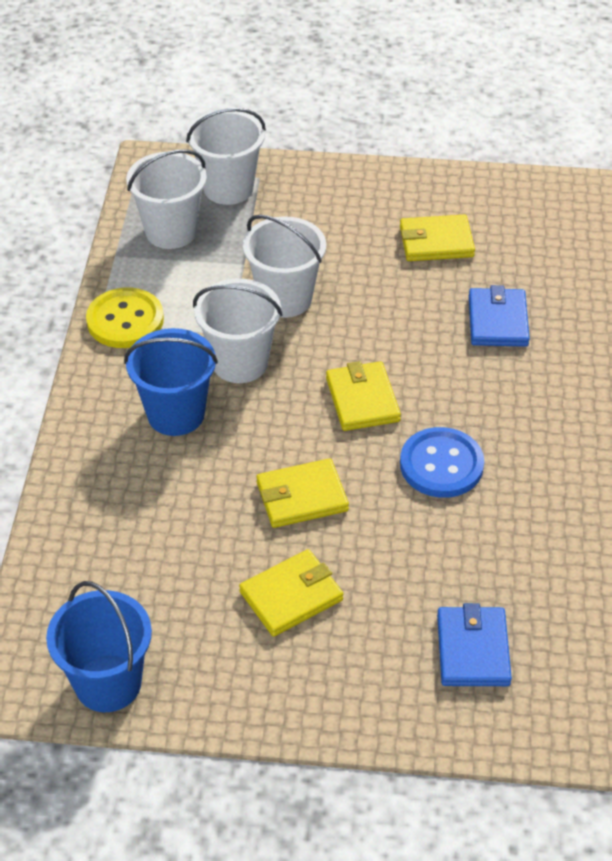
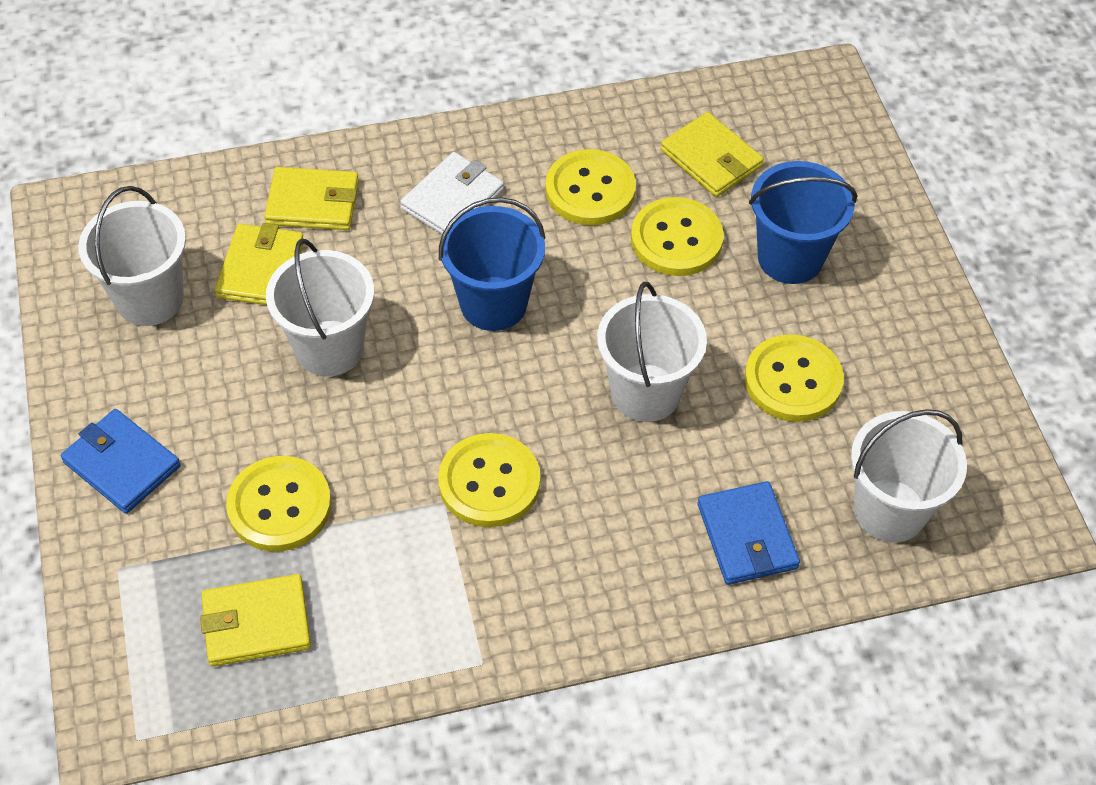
blue button: [400,427,484,498] = 1 -> none = 0
white wallet: none = 0 -> [400,152,504,235] = 1
yellow button: [86,287,164,348] = 1 -> [226,456,331,551] [438,433,540,527] [545,149,636,225] [631,197,724,276] [744,334,844,422] = 5

